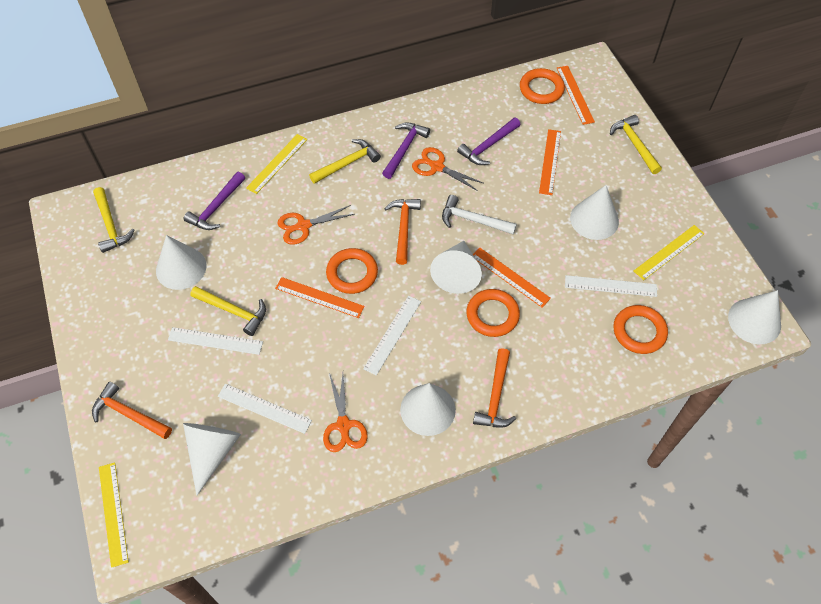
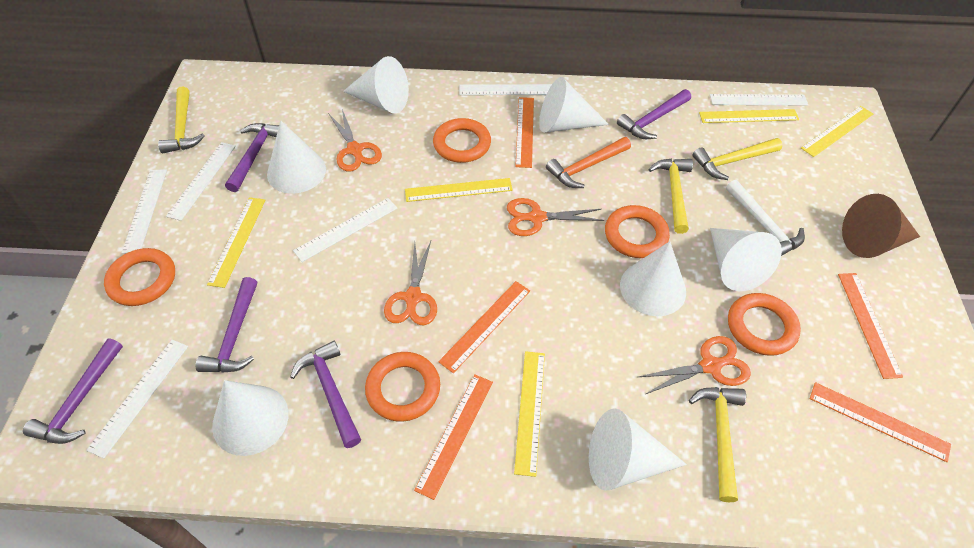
brown cone: none = 0 -> [842,194,920,258] = 1
orange hammer: [92,382,172,439] [384,199,421,265] [473,348,516,428] = 3 -> [546,137,631,188] = 1
orange ring: [326,248,378,294] [466,289,520,337] [520,68,565,104] [613,305,668,354] = 4 -> [104,248,175,306] [365,352,440,422] [433,118,491,163] [605,205,670,258] [728,293,801,356] = 5
orange ruler: [275,277,365,318] [473,248,551,307] [539,129,561,195] [557,66,595,125] = 4 -> [414,374,493,500] [438,281,530,373] [515,97,534,168] [810,382,951,462] [838,273,903,379] = 5
orange scissors: [277,205,355,245] [323,373,368,452] [412,147,483,191] = 3 -> [328,110,382,172] [384,241,437,325] [507,198,604,236] [638,336,751,394] = 4
purple hammer: [184,172,245,230] [382,122,430,179] [457,118,520,165] = 3 -> [23,338,123,444] [196,277,257,373] [225,123,279,192] [290,341,361,448] [617,89,691,139] = 5
white cone: [156,235,206,290] [183,423,241,496] [400,383,456,436] [430,241,482,294] [570,185,619,240] [728,290,781,344] = 6 -> [212,380,289,456] [267,121,326,194] [343,56,409,113] [539,77,609,133] [589,408,687,491] [620,241,686,316] [710,228,782,291] = 7
white ruler: [168,327,263,355] [218,384,312,434] [363,296,421,376] [565,275,657,297] = 4 -> [86,340,188,459] [122,170,167,254] [166,142,236,221] [293,198,398,262] [459,84,552,95] [710,94,808,105] = 6
yellow ruler: [99,462,129,568] [246,134,307,194] [634,225,705,280] = 3 -> [207,197,265,288] [405,178,513,202] [514,351,545,477] [699,109,799,123] [801,106,873,157] = 5

